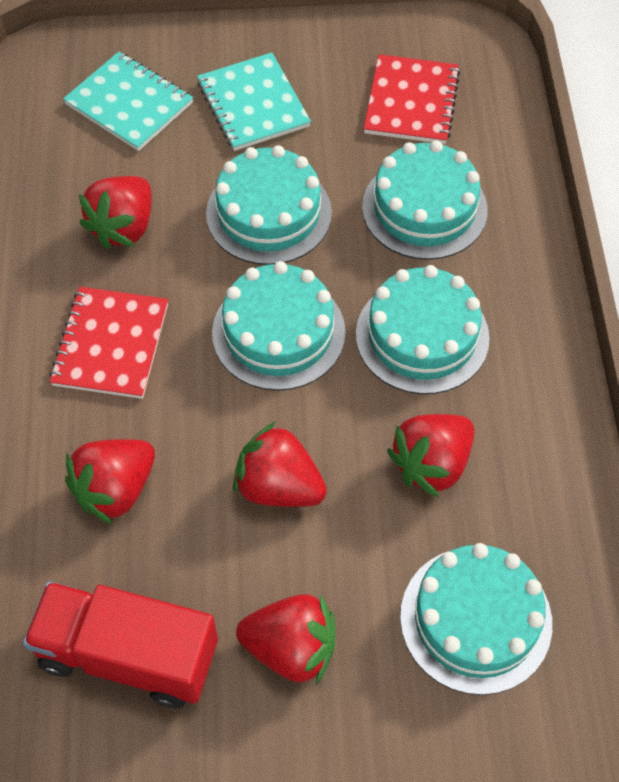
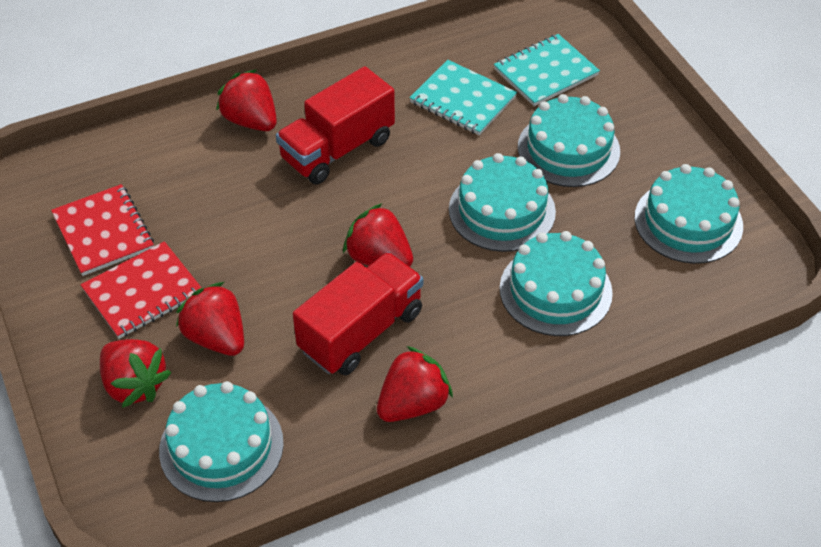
red truck: [23,581,218,708] = 1 -> [276,66,395,184] [293,252,423,375] = 2

